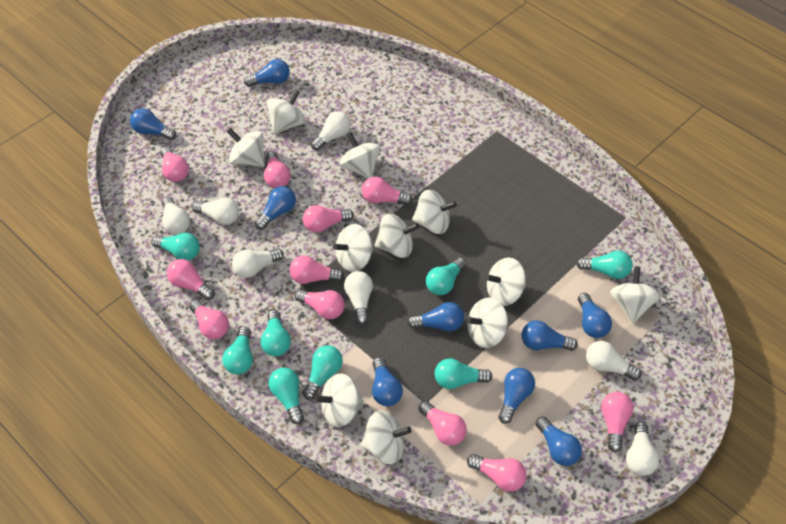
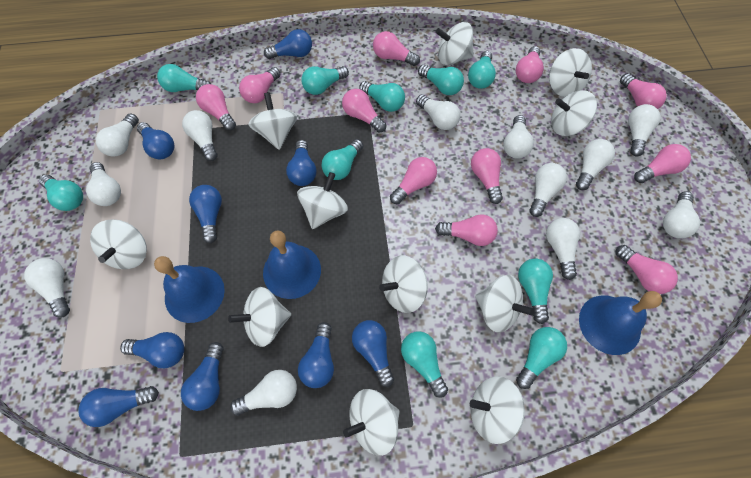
blue bell: none = 0 -> [154,256,225,323] [263,230,321,299] [579,291,662,355] = 3
turquoise light bulb: [151,233,200,260] [222,327,253,374] [261,310,291,356] [269,368,304,424] [303,345,343,400] [426,258,466,295] [435,359,493,389] [576,251,633,279] = 8 -> [39,175,83,211] [157,64,211,92] [301,66,349,95] [322,139,364,180] [359,81,405,112] [401,331,448,398] [418,65,464,95] [468,51,496,89] [516,327,567,389] [518,259,553,324] = 10
white light bulb: [162,197,190,235] [192,198,239,225] [232,248,284,278] [311,111,351,151] [344,271,373,325] [586,341,641,381] [626,422,659,476] = 7 -> [24,258,70,318] [86,162,121,206] [96,113,139,157] [182,110,217,161] [230,370,297,416] [416,94,460,130] [504,115,534,159] [529,163,567,217] [546,218,580,280] [576,139,615,190] [628,104,661,156] [663,191,700,239] = 12

